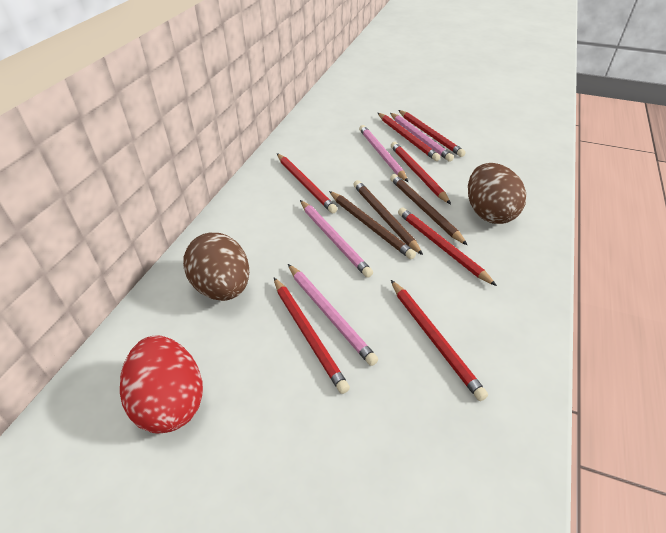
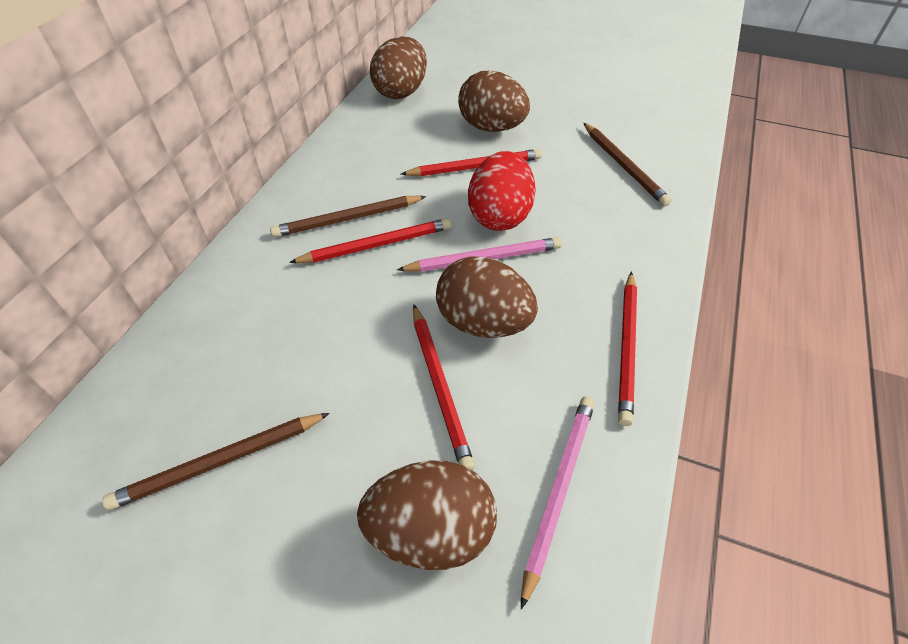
brown egg: [183,233,249,301] [468,163,526,224] = 2 -> [357,461,497,570] [370,36,427,99] [436,256,538,338] [458,71,530,132] = 4
pink pencil: [288,264,378,366] [300,200,373,278] [359,125,408,182] [390,113,454,162] = 4 -> [397,237,562,272] [521,396,595,610] = 2
red pencil: [274,278,350,394] [277,153,337,213] [378,113,441,161] [391,142,451,204] [391,280,488,401] [398,110,466,157] [398,207,497,286] = 7 -> [289,218,451,263] [401,149,542,176] [413,305,475,470] [618,272,637,426] = 4

